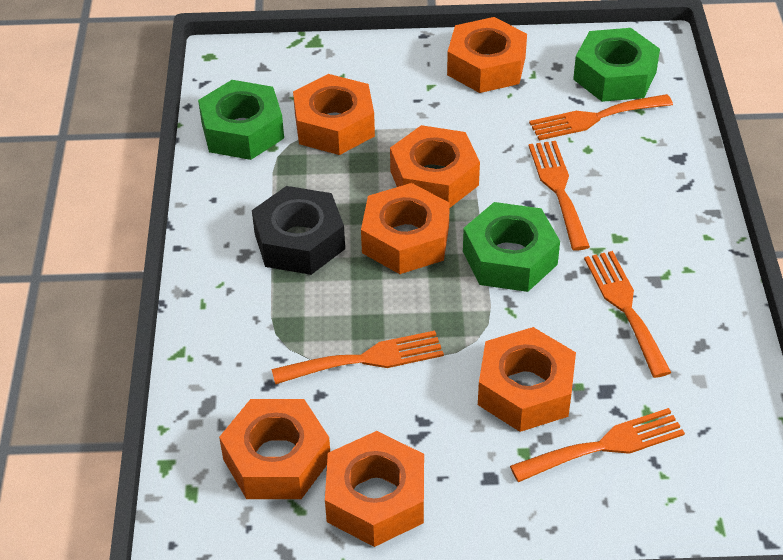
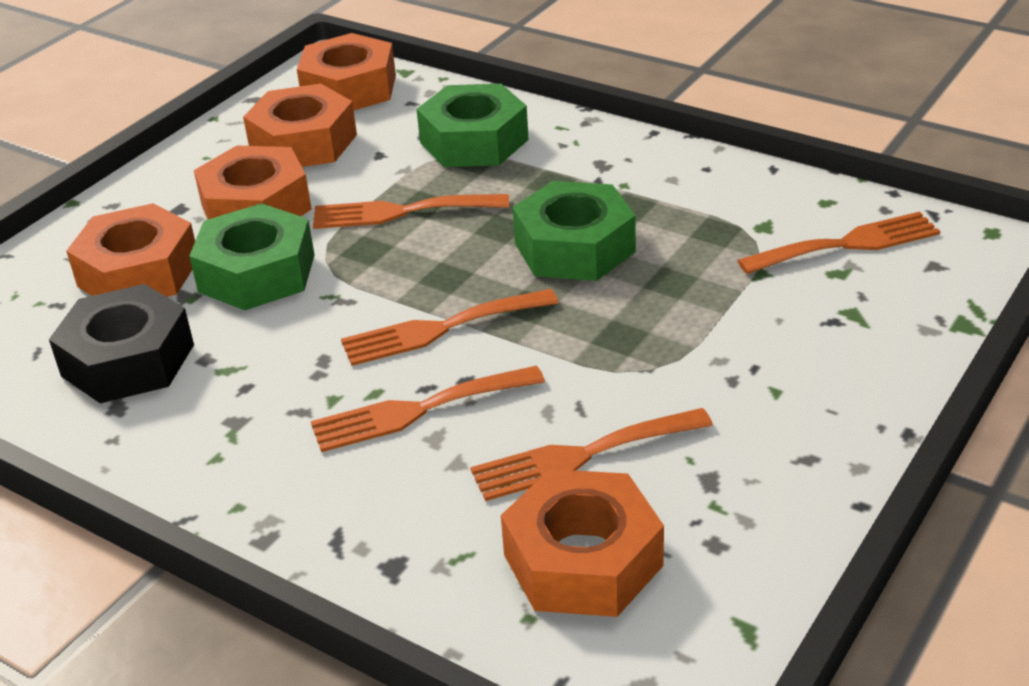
orange nut: [219,399,330,499] [293,74,375,155] [325,431,424,547] [361,183,450,274] [390,125,480,207] [447,17,527,93] [478,327,576,432] = 7 -> [66,203,195,297] [194,145,312,220] [243,84,357,167] [297,33,396,110] [501,469,664,617] = 5

